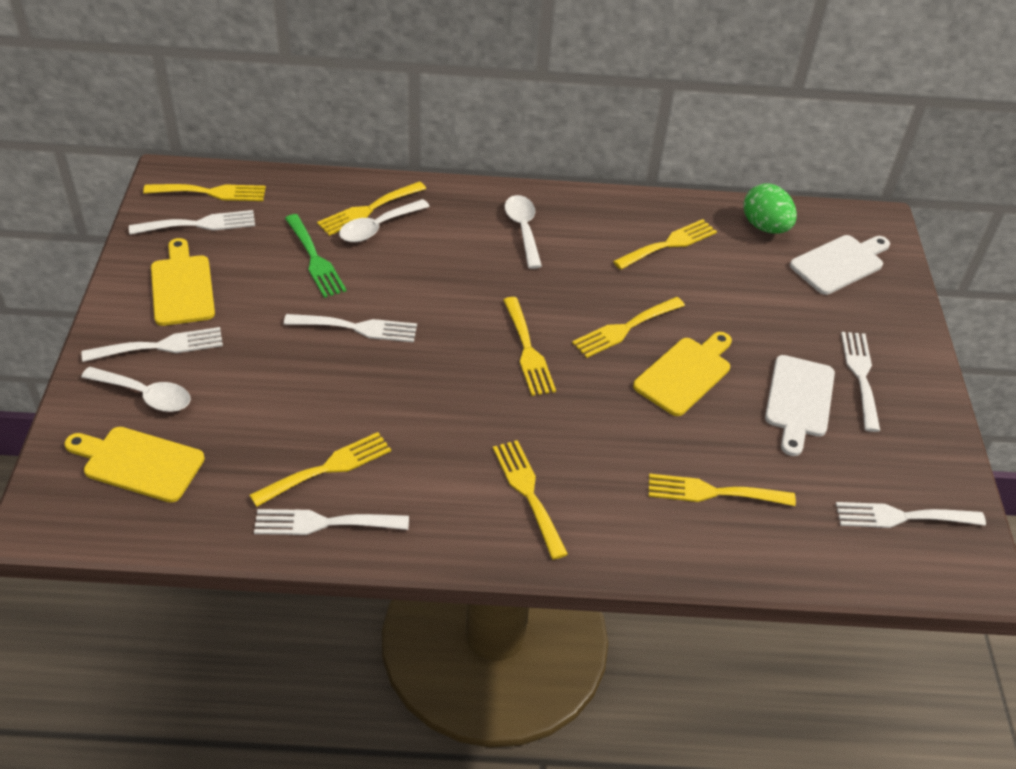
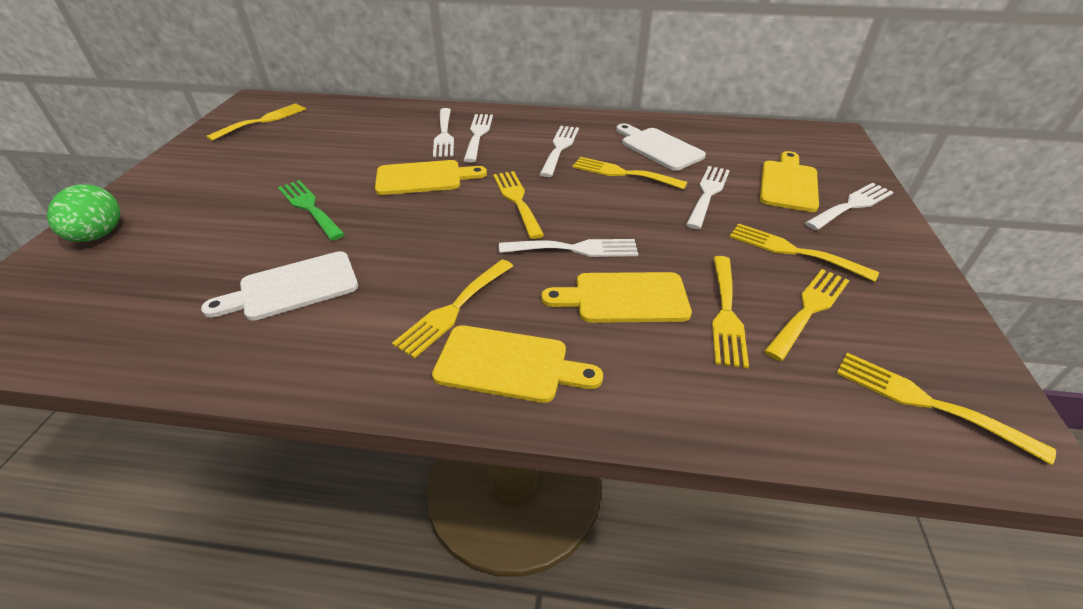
white spoon: [81,367,191,412] [339,199,430,242] [505,195,542,269] = 3 -> none = 0
yellow cutting board: [64,427,205,503] [151,238,215,326] [633,332,732,416] = 3 -> [375,160,487,195] [432,325,603,403] [541,272,692,323] [760,151,819,212] = 4

